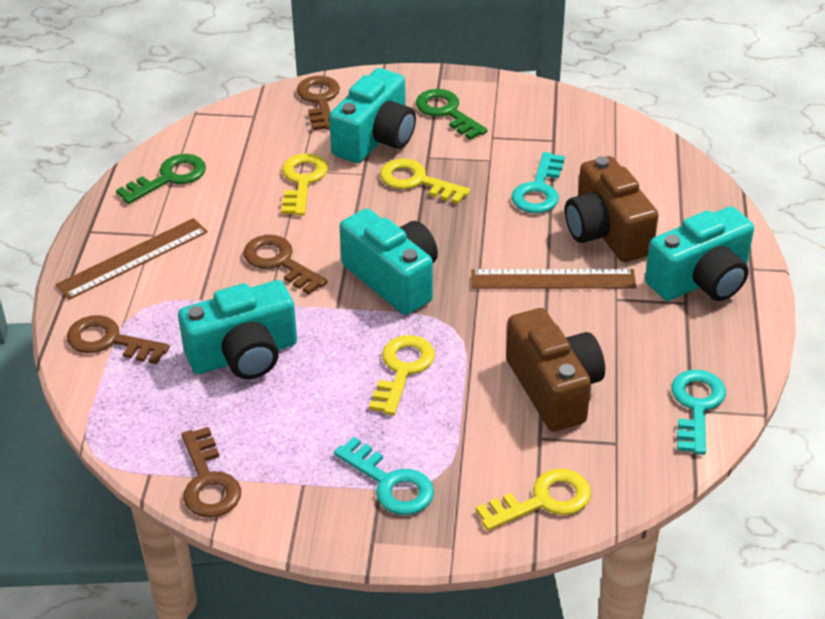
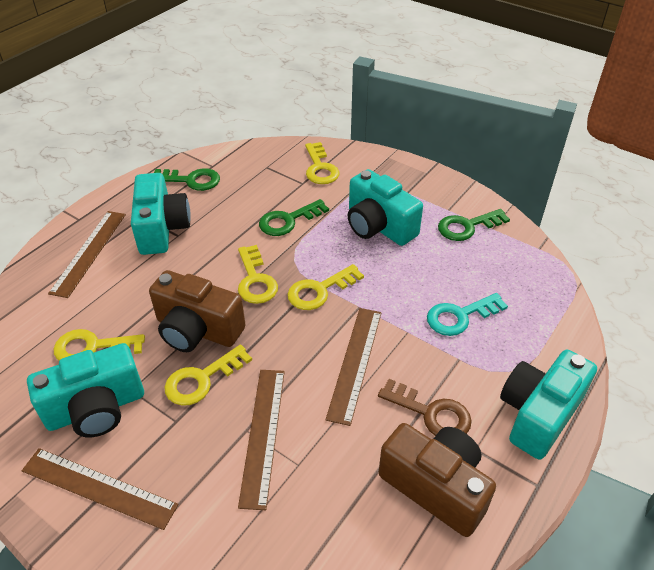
brown key: [67,315,170,364] [181,427,241,518] [243,235,327,294] [297,76,340,130] = 4 -> [378,379,472,436] = 1
brown ruler: [56,218,208,300] [471,269,636,289] = 2 -> [22,448,179,530] [48,211,126,298] [238,370,285,510] [326,308,382,426] = 4
green key: [116,154,206,204] [416,89,488,140] = 2 -> [154,168,220,191] [259,199,329,236] [438,209,510,241] = 3
turquoise key: [334,437,434,515] [511,152,565,213] [671,370,726,455] = 3 -> [427,293,508,336] = 1
yellow key: [281,153,328,216] [369,335,435,415] [380,159,470,204] [476,469,591,531] = 4 -> [54,329,145,361] [165,345,252,406] [238,245,278,304] [287,264,364,310] [305,142,339,184] = 5

